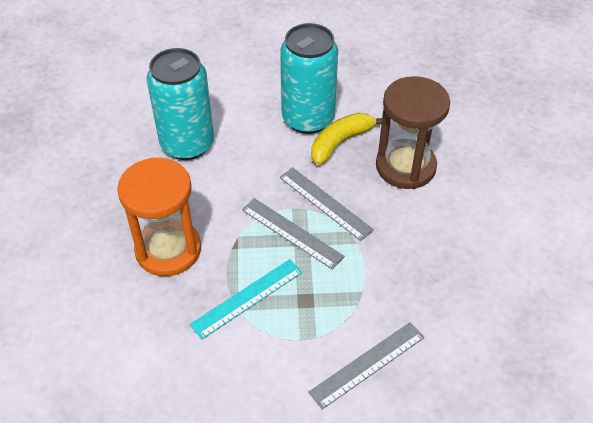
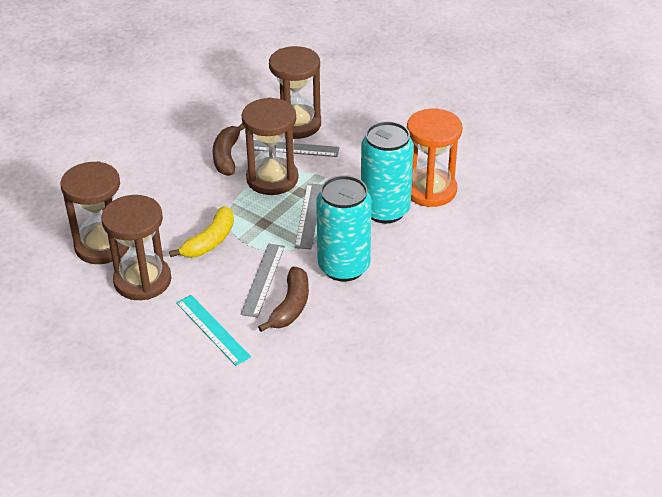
brown banana: none = 0 -> [213,124,245,176] [258,267,309,332] = 2
brown hourglass: [376,76,450,189] = 1 -> [60,161,129,264] [101,195,171,300] [242,97,299,195] [269,46,321,139] = 4

